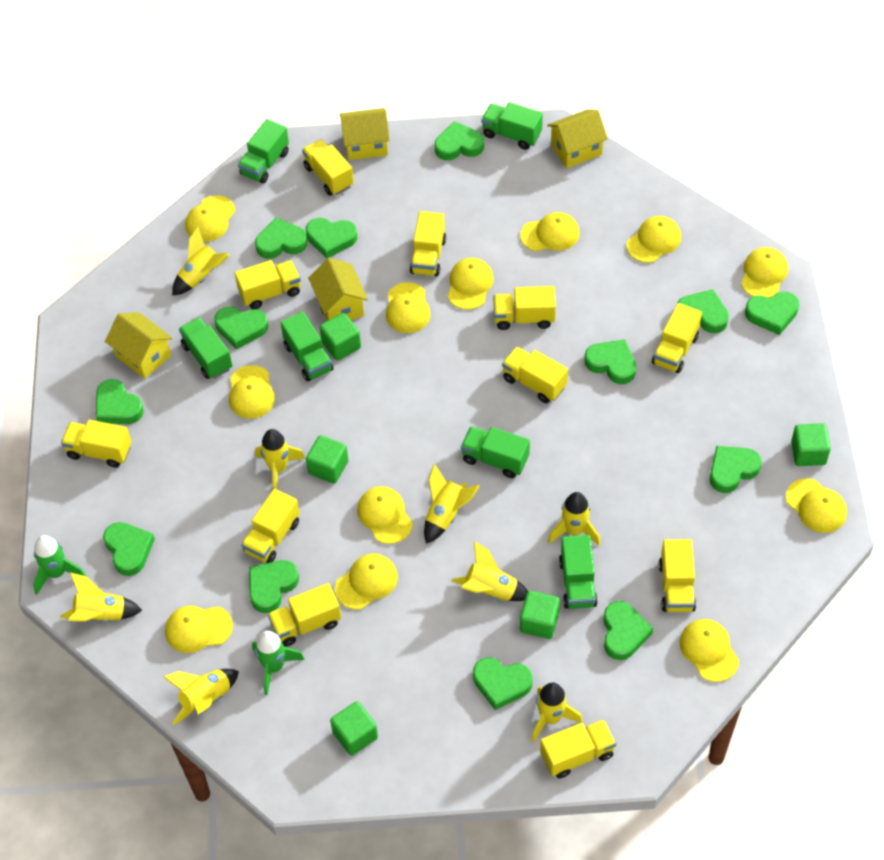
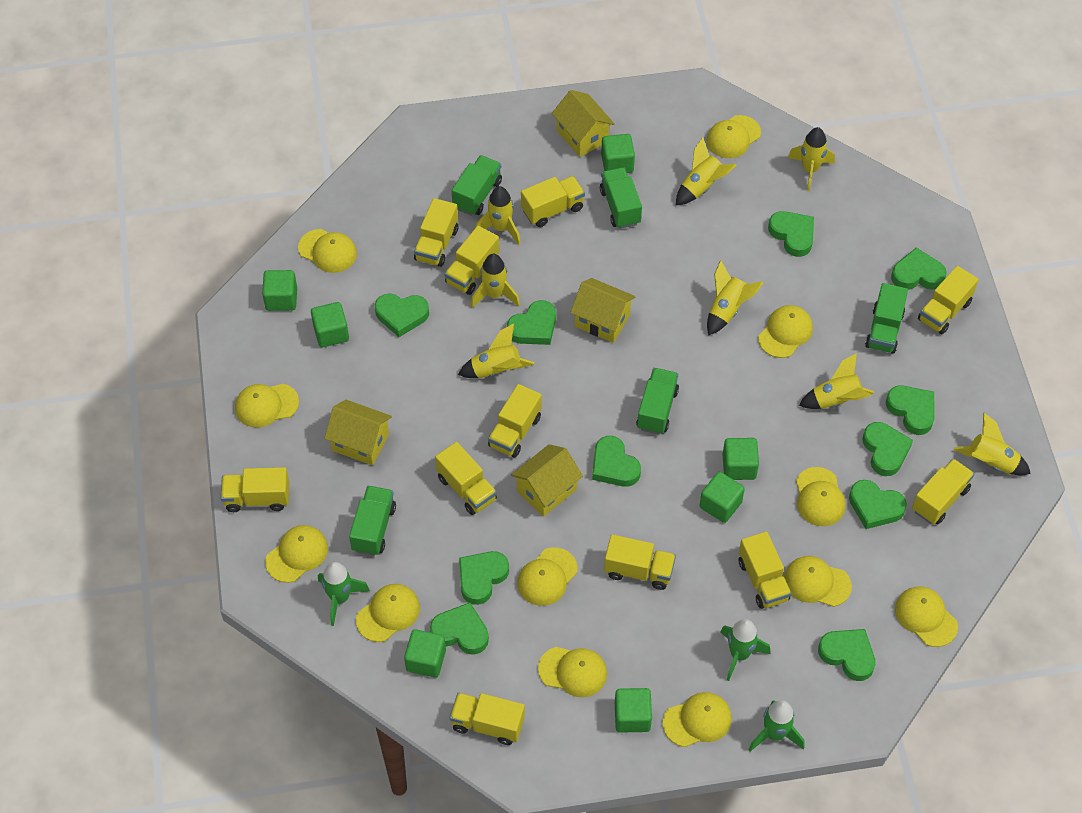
green cube: [306,435,348,483] [320,313,361,361] [330,701,378,756] [520,591,560,639] [791,423,831,466] = 5 -> [262,270,297,311] [311,302,349,347] [404,629,446,678] [601,134,635,173] [615,688,652,733] [700,472,745,523] [723,438,759,480] = 7
green heart: [96,379,144,424] [103,522,155,576] [214,307,268,350] [249,560,299,613] [255,217,307,259] [306,218,357,259] [435,121,484,160] [473,658,533,710] [585,339,636,384] [603,601,653,660] [677,289,729,333] [710,446,762,493] [745,292,799,335] = 13 -> [375,294,429,337] [430,602,489,655] [459,551,509,605] [507,300,556,345] [592,436,641,487] [768,211,814,257] [818,629,876,681] [849,480,907,529] [862,422,913,476] [886,385,935,435] [891,248,947,290] = 11
green rocket: [33,535,86,595] [252,631,304,695] = 2 -> [318,562,370,626] [720,619,771,681] [748,700,805,752] = 3
green truck: [179,317,233,379] [238,119,289,184] [281,312,333,382] [461,426,530,478] [481,102,543,150] [559,535,598,609] = 6 -> [349,486,396,556] [452,155,502,216] [600,167,642,229] [636,368,679,435] [865,283,908,354] = 5

